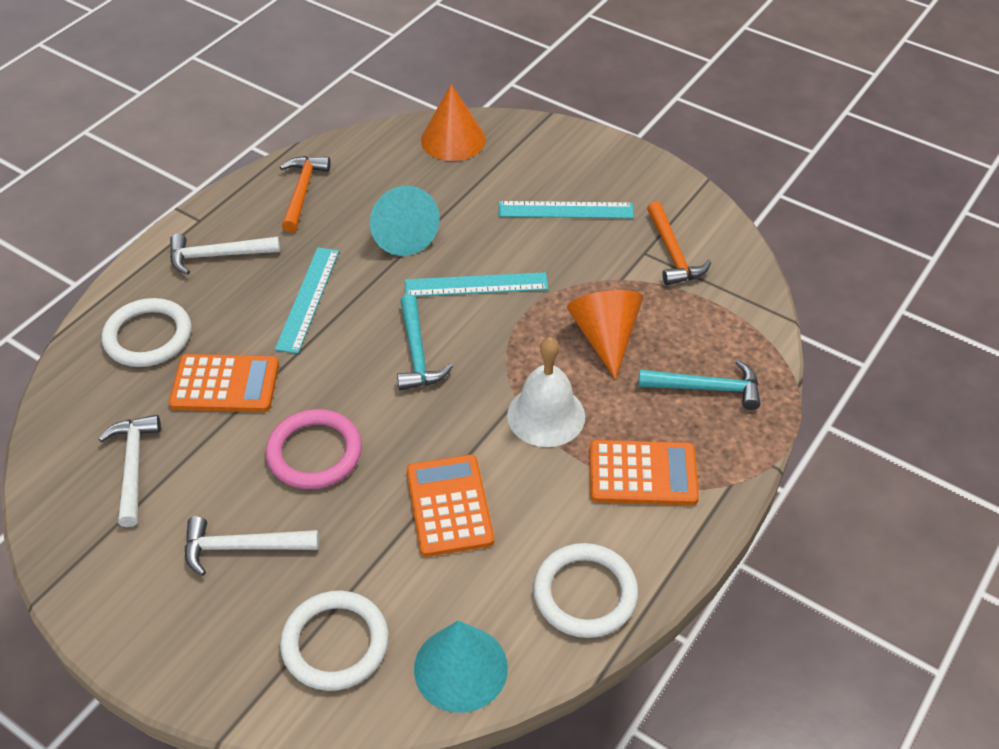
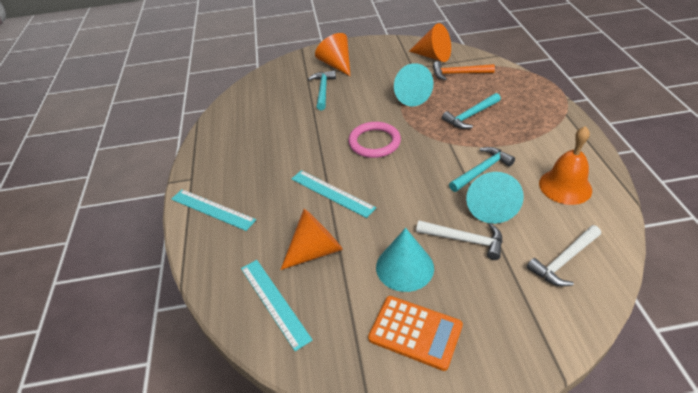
orange bell: none = 0 -> [539,126,592,205] = 1
orange calculator: [169,354,279,412] [406,455,494,557] [590,440,699,505] = 3 -> [368,296,463,371] = 1
orange cone: [421,84,486,161] [567,290,643,380] = 2 -> [281,209,343,270] [315,33,350,76] [409,23,451,62] = 3
orange hammer: [280,156,331,232] [647,201,711,285] = 2 -> [433,61,495,80] = 1
turquoise cone: [370,186,440,256] [414,620,508,713] = 2 -> [376,228,434,292] [394,63,433,106] [466,172,524,224] = 3
turquoise hammer: [397,294,453,390] [638,360,760,410] = 2 -> [308,71,336,110] [442,93,501,129] [449,147,515,192] = 3
white bell: [507,337,585,447] = 1 -> none = 0
white hammer: [99,415,161,527] [170,234,280,275] [185,516,319,576] = 3 -> [416,220,503,260] [527,225,601,286] = 2
white ring: [102,298,192,367] [280,590,389,691] [533,543,638,638] = 3 -> none = 0

